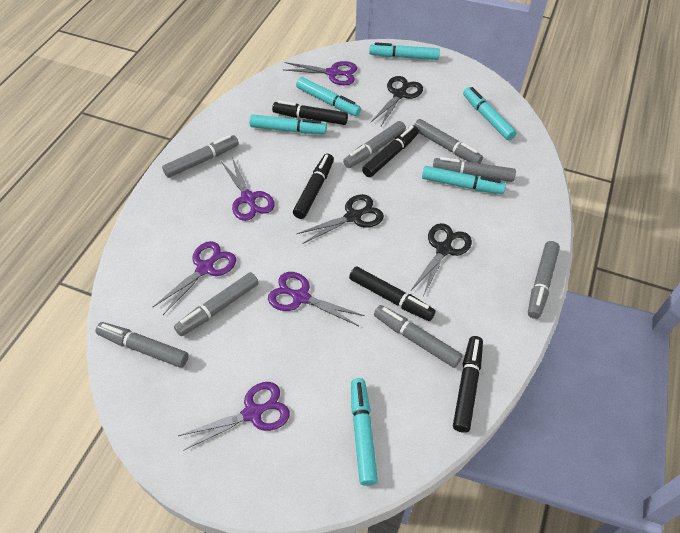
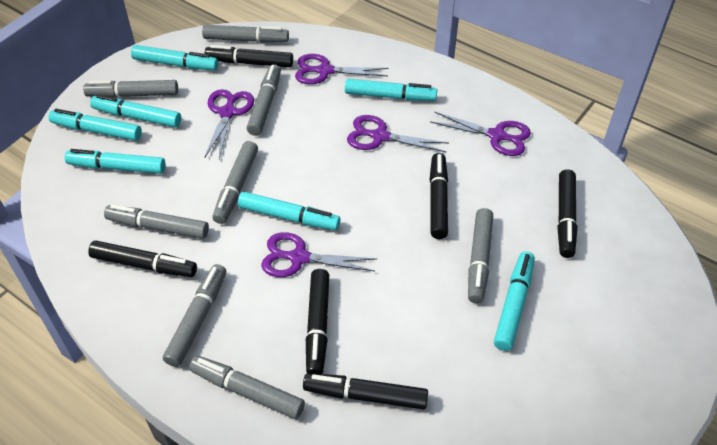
black marker: [272,101,348,125] [293,154,334,219] [349,266,436,321] [362,126,419,177] [453,336,483,433] = 5 -> [88,240,197,277] [205,45,293,67] [303,373,428,410] [306,269,329,374] [430,153,448,239] [557,169,578,258] = 6
black scissors: [297,194,384,244] [371,76,423,126] [411,223,472,296] = 3 -> none = 0
turquoise marker: [249,114,327,134] [296,77,361,116] [351,378,378,486] [369,42,440,60] [422,166,506,194] [463,87,517,140] = 6 -> [49,109,142,141] [65,149,166,174] [90,94,181,127] [131,45,218,70] [238,192,340,230] [345,79,437,101] [494,251,535,351] = 7

